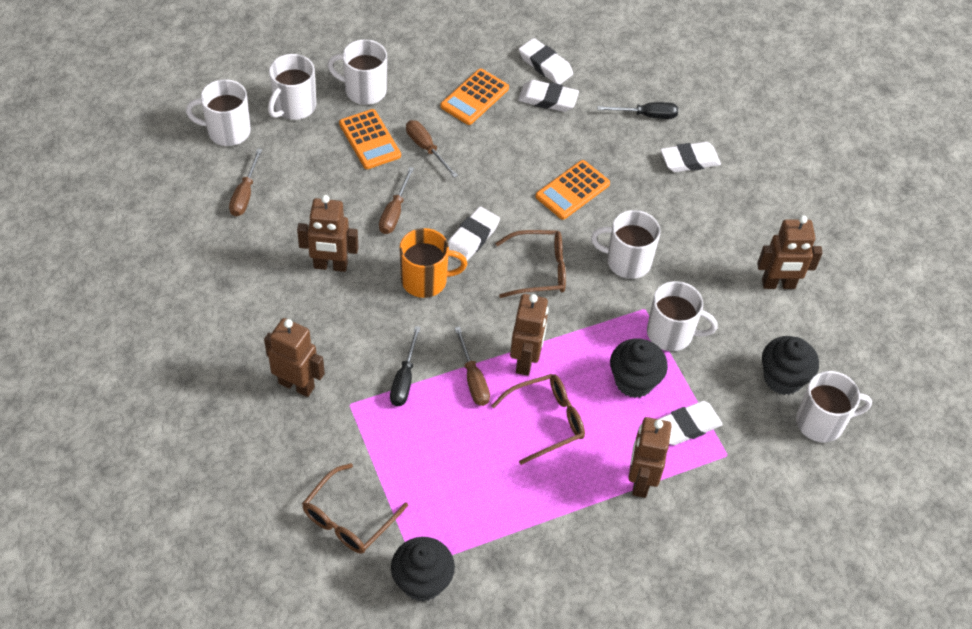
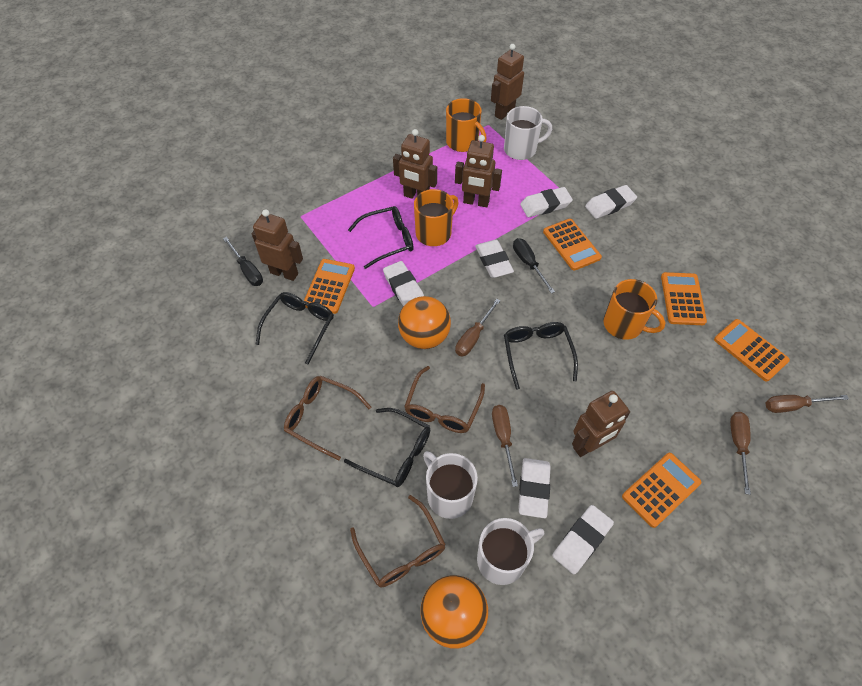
black cupcake: [391,537,455,602] [610,338,668,398] [762,336,819,395] = 3 -> none = 0
black glasses: none = 0 -> [256,292,334,364] [344,408,430,487] [348,206,414,269] [504,322,578,390] = 4
orange ball: none = 0 -> [398,296,451,349] [421,575,488,649] = 2
orange calculator: [339,109,401,169] [440,69,509,125] [535,160,610,220] = 3 -> [304,259,355,314] [543,219,602,271] [622,453,701,528] [661,272,707,325] [714,319,790,382] = 5
orange mug: [399,228,467,298] = 1 -> [414,189,459,246] [446,98,487,152] [603,279,666,340] = 3
white eraser: [448,207,500,262] [518,80,579,112] [519,38,573,84] [659,401,723,445] [661,142,721,172] = 5 -> [383,261,424,307] [475,240,514,278] [518,458,551,518] [520,187,573,217] [552,505,614,574] [585,185,637,219] = 6
white mug: [186,79,251,146] [268,54,316,120] [328,39,387,105] [591,210,660,279] [647,281,717,351] [796,371,872,443] = 6 -> [423,451,478,519] [477,518,544,585] [504,106,552,160] = 3

